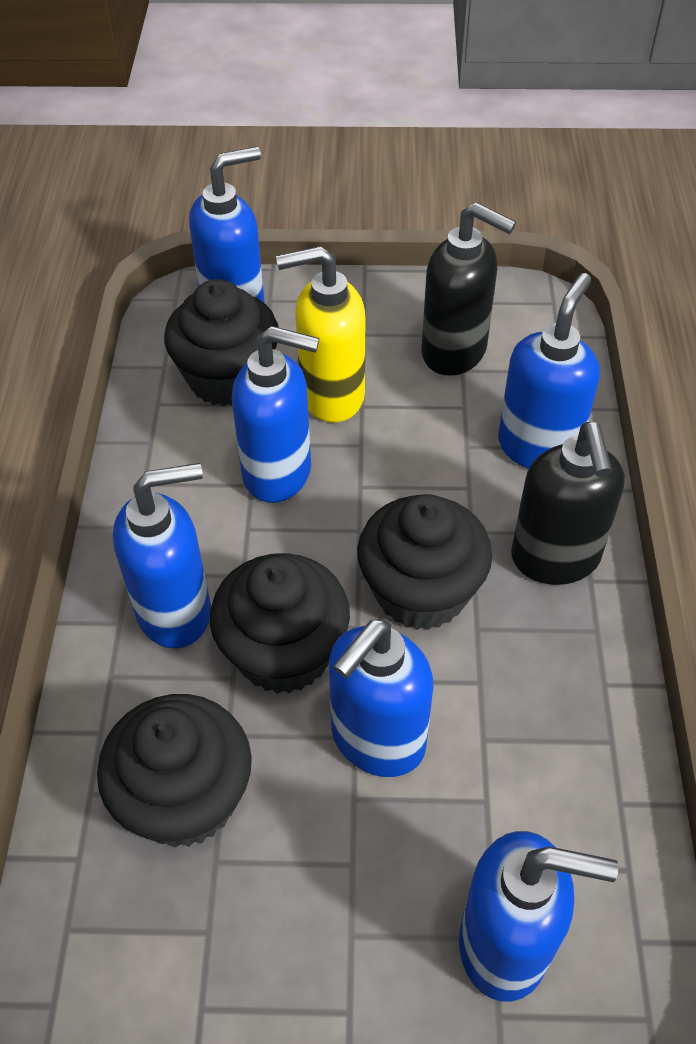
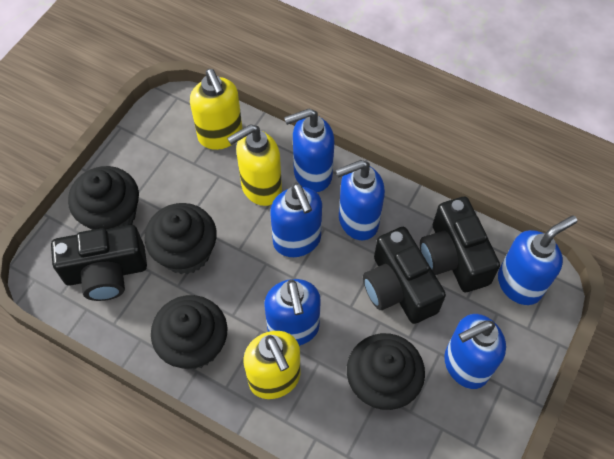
black camera: none = 0 -> [51,225,147,301] [363,227,446,324] [420,197,500,292] = 3
black soap dispenser: [422,202,516,376] [511,422,625,585] = 2 -> none = 0
yellow soap dispenser: [276,246,365,422] = 1 -> [190,69,242,150] [227,124,282,206] [243,331,301,399] = 3

